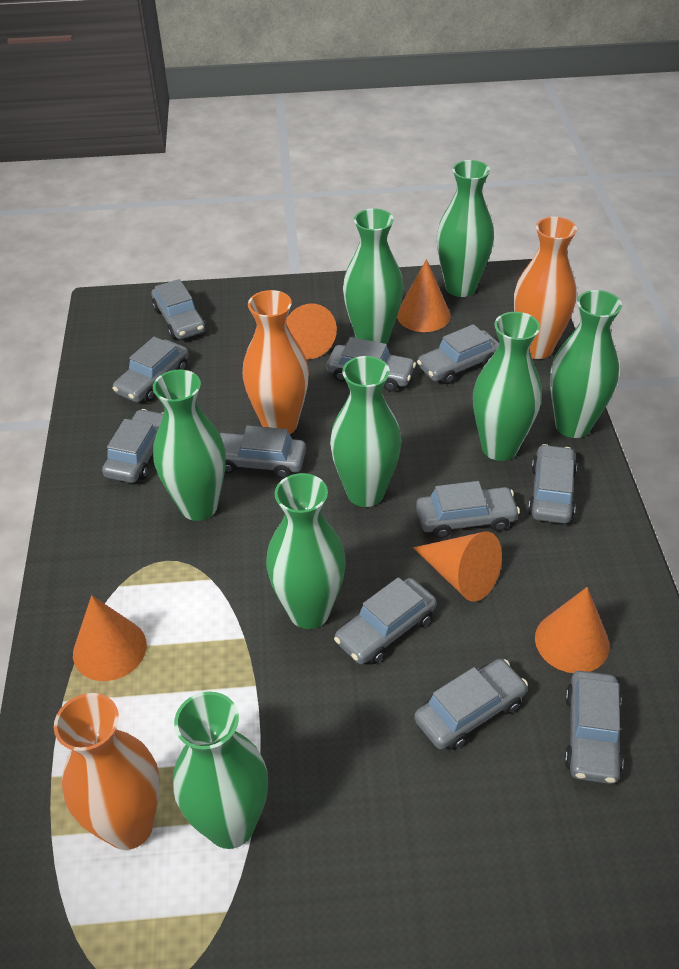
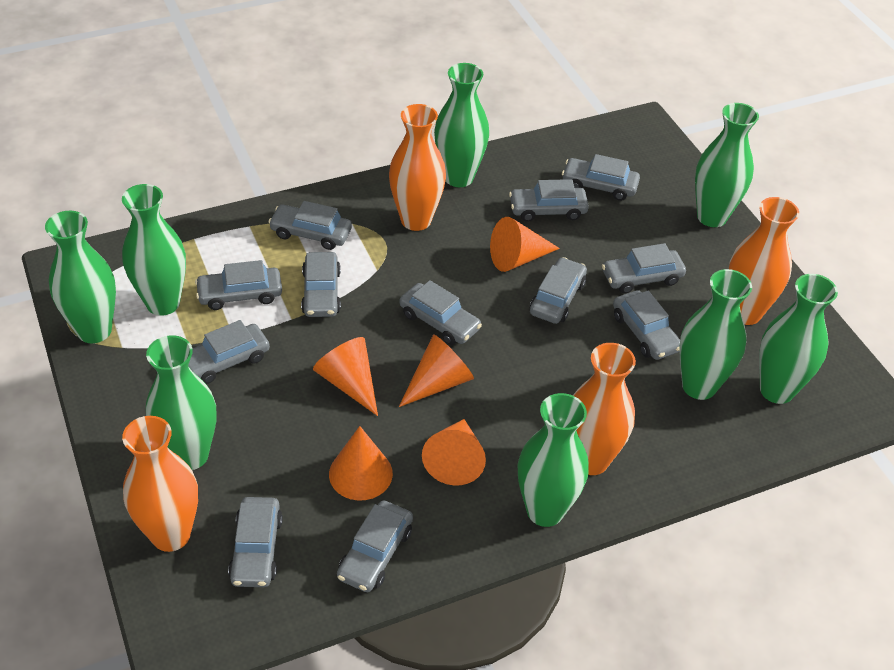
grey car: [102,409,164,483] [113,337,189,402] [151,279,206,339] [220,425,306,479] [327,337,416,392] [334,577,437,664] [414,659,528,750] [416,481,520,538] [417,324,499,384] [528,444,577,524] [564,671,623,784] = 11 -> [188,320,270,384] [195,260,282,310] [228,497,283,587] [269,201,352,250] [301,252,341,317] [337,501,413,592] [400,280,482,345] [509,179,589,222] [530,257,587,324] [562,154,640,201] [602,243,686,293] [613,290,680,360] = 12
orange vase: [54,693,160,850] [242,290,309,434] [514,217,577,359] = 3 -> [122,416,198,552] [389,104,446,231] [573,343,636,475] [729,197,799,325] = 4

